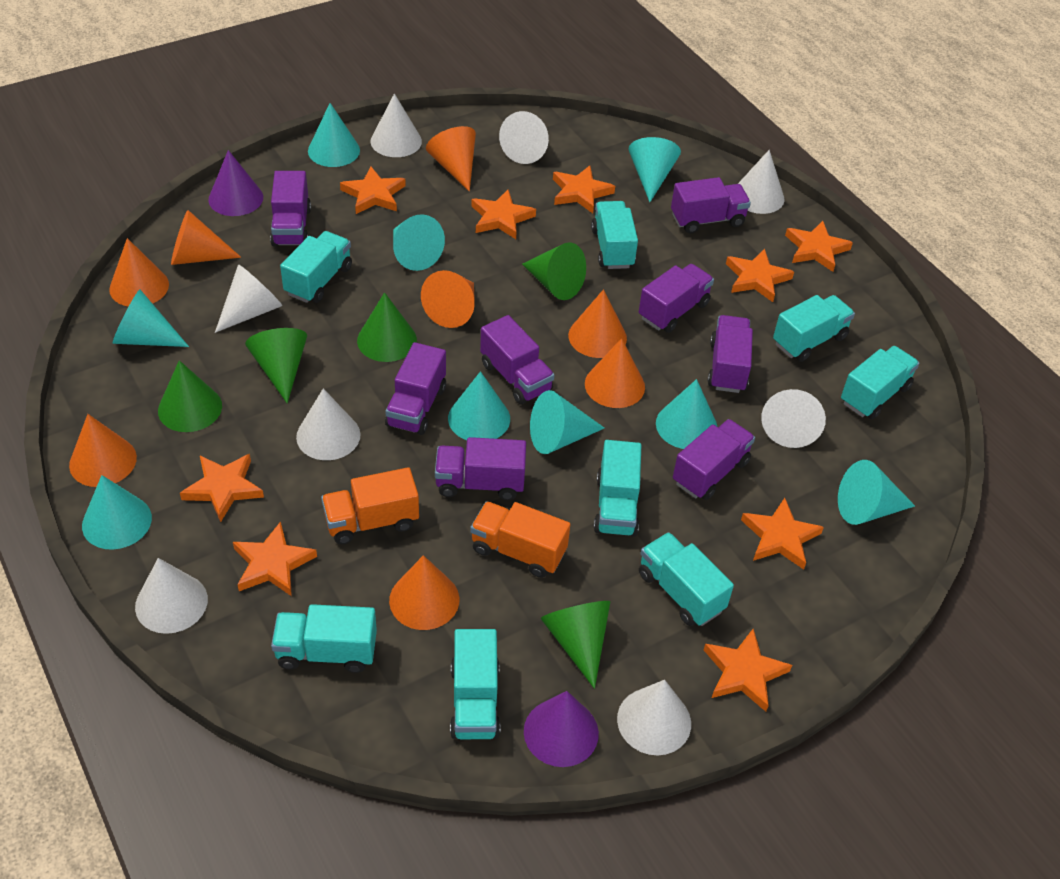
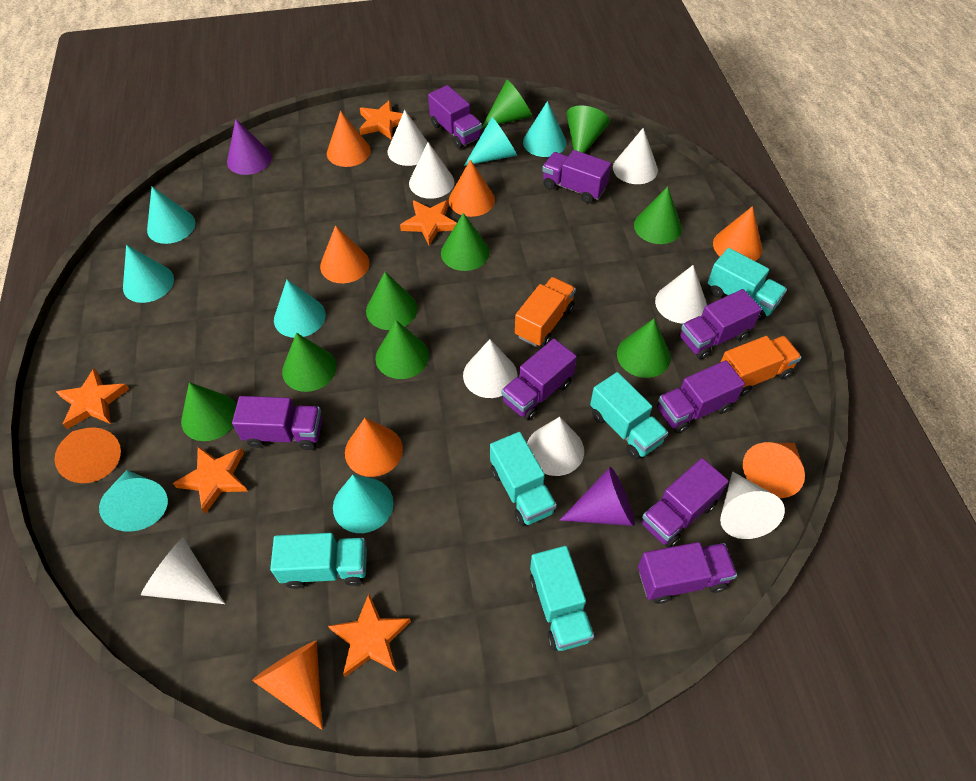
green cone: [158,360,222,432] [245,328,307,403] [357,292,417,362] [522,242,586,300] [540,601,610,689] = 5 -> [181,382,237,441] [282,333,337,392] [366,272,417,330] [376,320,429,379] [441,213,490,271] [482,80,532,128] [566,106,610,153] [617,319,671,378] [634,186,682,244] = 9
orange star: [180,454,264,522] [233,521,317,596] [340,166,406,214] [471,189,536,239] [553,165,615,213] [704,629,792,712] [726,249,794,302] [741,498,824,570] [785,221,853,272] = 9 -> [56,368,129,429] [173,447,247,514] [328,594,411,677] [359,100,403,140] [400,200,457,245] = 5
turquoise cone: [82,475,152,550] [113,290,189,347] [308,103,360,167] [393,214,445,271] [448,371,510,440] [530,390,604,454] [629,137,681,202] [656,379,717,449] [838,460,915,525] = 9 -> [99,470,168,532] [123,245,174,303] [147,187,195,244] [274,279,326,338] [333,475,394,533] [464,117,517,166] [523,101,566,157] = 7
turquoise truck: [271,604,377,673] [280,231,352,303] [450,629,501,739] [591,201,638,269] [594,440,641,537] [639,532,734,626] [773,295,855,362] [841,346,919,419] = 8 -> [270,533,367,589] [490,432,557,526] [530,546,594,651] [590,372,668,460] [708,248,787,321] = 5

